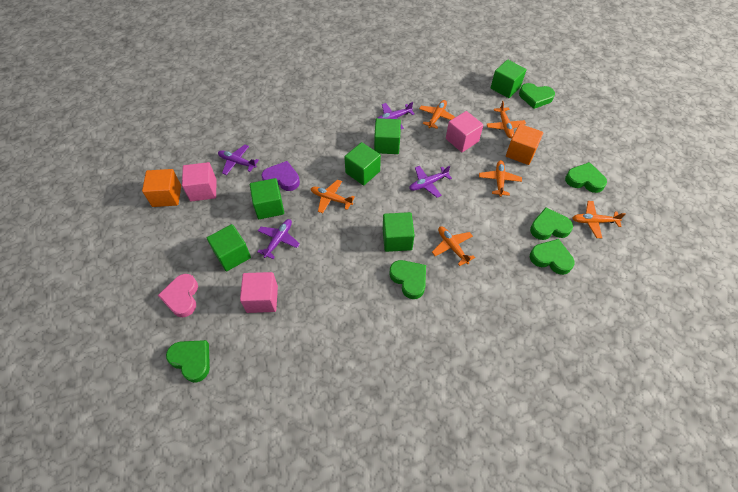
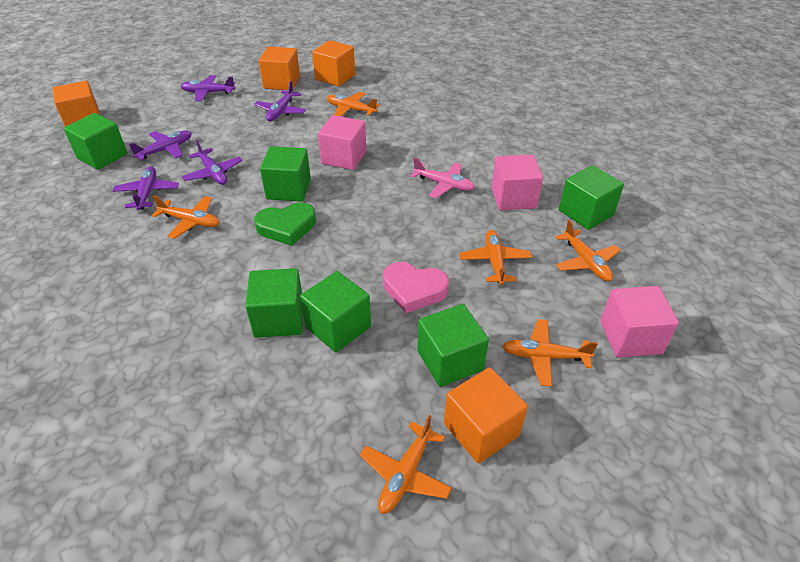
green heart: [166,340,210,383] [390,260,426,299] [519,83,555,109] [530,207,573,240] [530,239,575,275] [565,162,607,193] = 6 -> [254,202,316,246] = 1
orange cube: [142,169,181,207] [506,124,543,165] = 2 -> [52,81,101,126] [259,47,300,90] [312,40,355,87] [444,367,528,463] = 4
pink plane: none = 0 -> [410,157,475,198] = 1
purple heart: [261,161,300,191] = 1 -> none = 0
purple plane: [218,145,259,175] [257,219,300,259] [375,102,415,129] [409,166,452,198] = 4 -> [113,166,179,210] [129,130,192,160] [180,75,235,101] [182,140,243,185] [254,81,306,121] = 5

